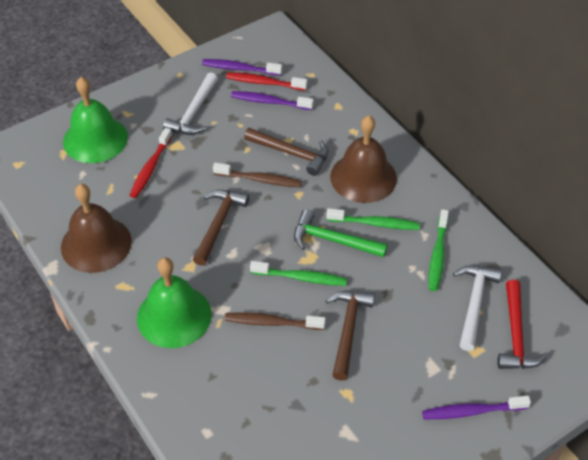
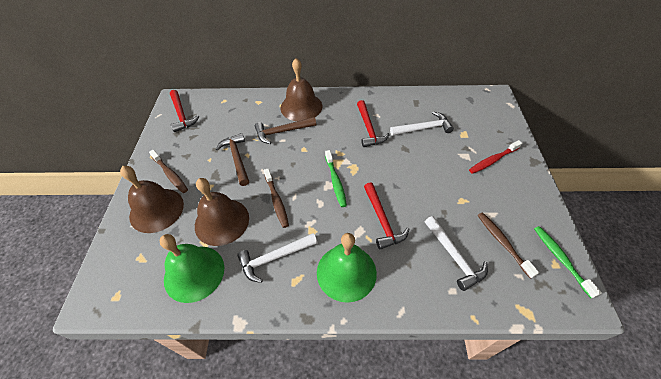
brown bell: [61,184,132,273] [330,115,397,203] = 2 -> [120,166,184,233] [195,178,249,246] [281,58,322,121] = 3
brown hammer: [193,190,249,266] [244,128,328,176] [326,291,375,381] = 3 -> [216,133,249,186] [255,117,316,144] = 2
brown toothbrush: [213,163,302,188] [225,312,326,330] = 2 -> [149,150,188,193] [264,168,289,228] [478,212,539,279] = 3
green hammer: [294,210,388,257] = 1 -> none = 0
green toothbrush: [250,261,347,286] [326,208,420,230] [429,209,449,291] = 3 -> [325,150,347,207] [534,226,602,298] = 2
purple toothbrush: [202,59,282,76] [231,91,314,110] [422,396,531,419] = 3 -> none = 0
red hammer: [497,280,548,369] = 1 -> [170,90,199,132] [357,100,390,147] [364,182,409,249] = 3
red toothbrush: [130,128,172,198] [226,72,307,91] = 2 -> [469,140,522,174] = 1
white hammer: [163,72,218,135] [453,265,502,351] = 2 -> [237,233,317,283] [390,112,454,136] [425,216,488,291] = 3

